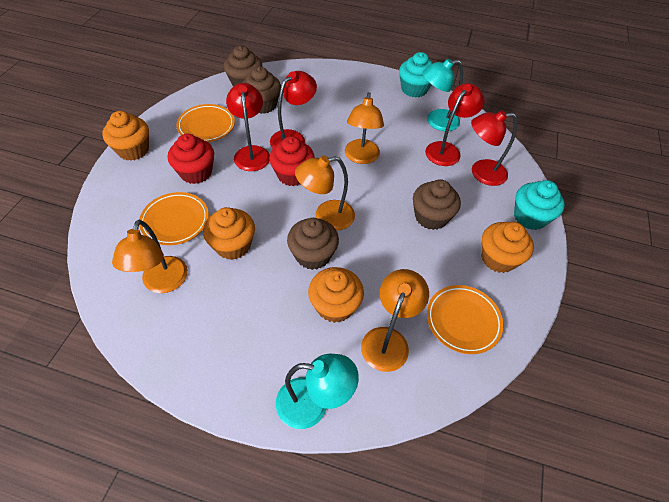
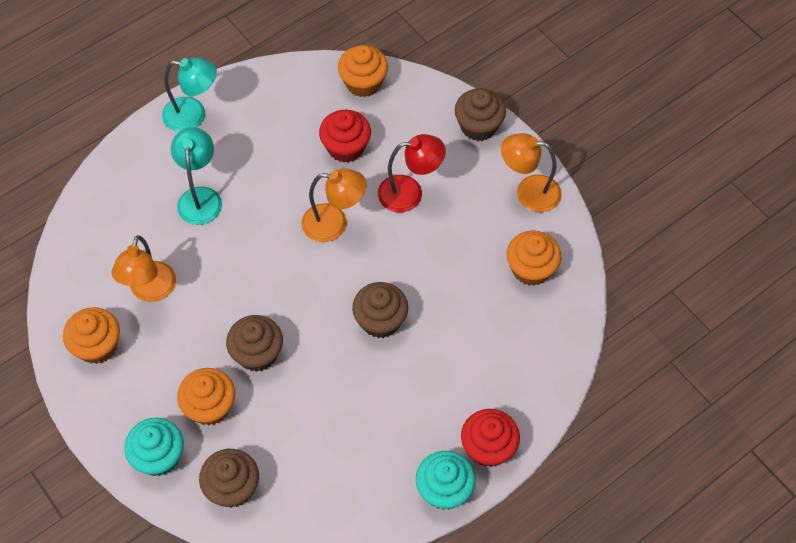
orange lamp: [112,220,188,293] [295,155,355,231] [345,92,384,164] [361,269,429,372] = 4 -> [112,235,176,302] [302,168,366,242] [501,133,561,212] = 3
orange plate: [139,192,209,245] [176,104,235,142] [427,285,504,354] = 3 -> none = 0
red lamp: [226,83,270,171] [270,71,317,148] [425,83,485,166] [471,110,517,186] = 4 -> [378,134,446,213] = 1

